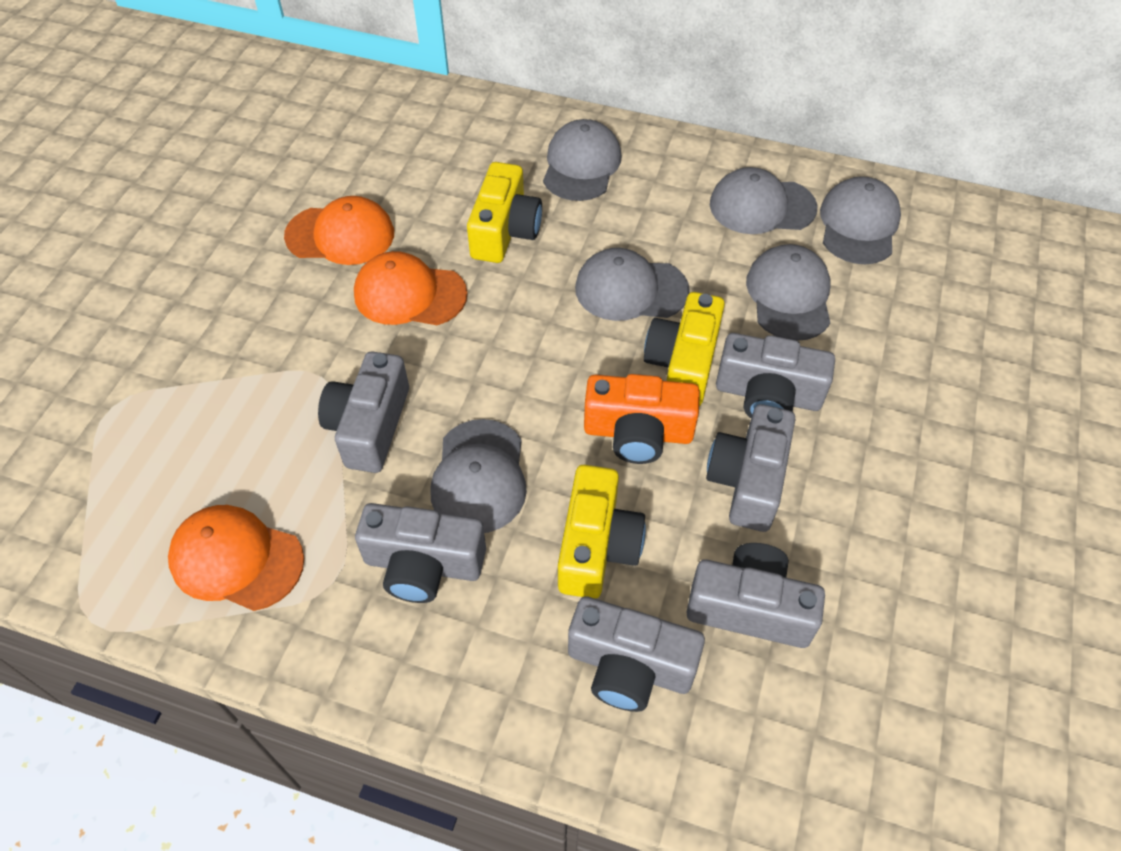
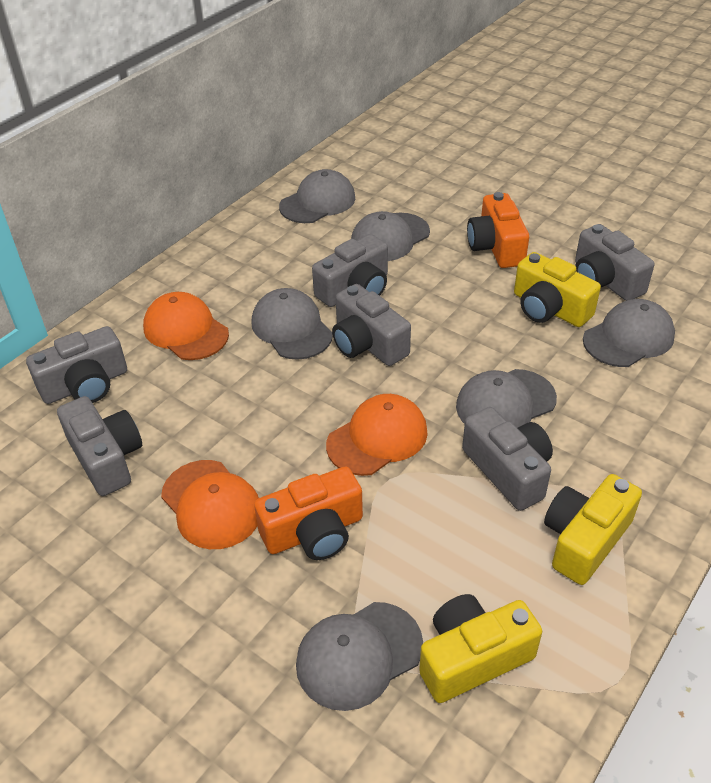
orange camera: [584,374,700,464] = 1 -> [254,466,363,560] [467,192,529,268] = 2

